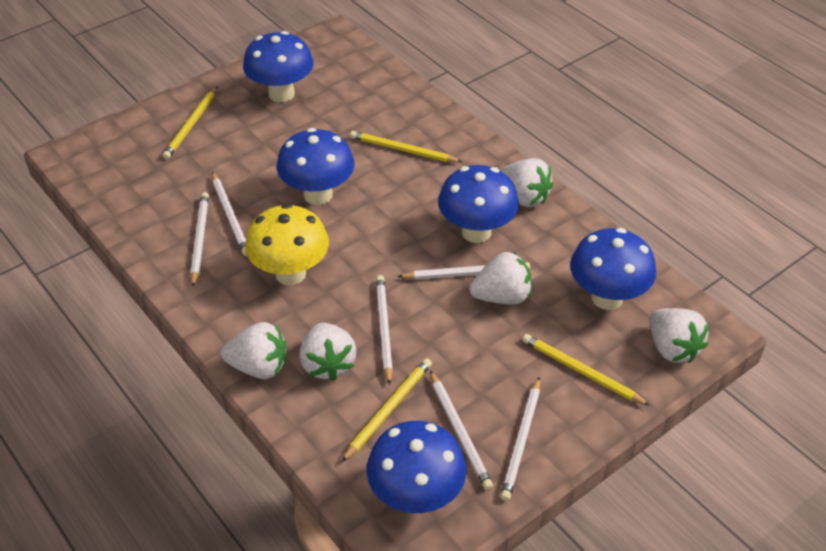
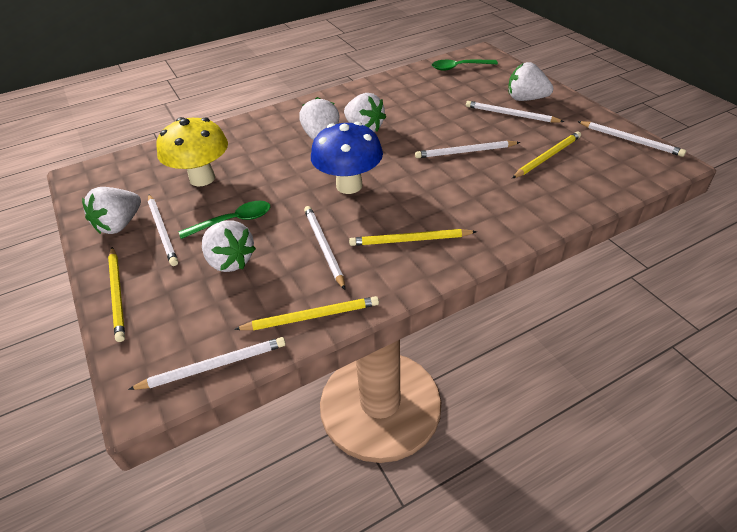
blue mushroom: [243,31,314,102] [277,128,354,205] [366,421,467,513] [438,165,519,243] [570,228,656,310] = 5 -> [311,122,383,194] = 1
green spoon: none = 0 -> [179,201,270,239] [432,60,498,71] = 2

